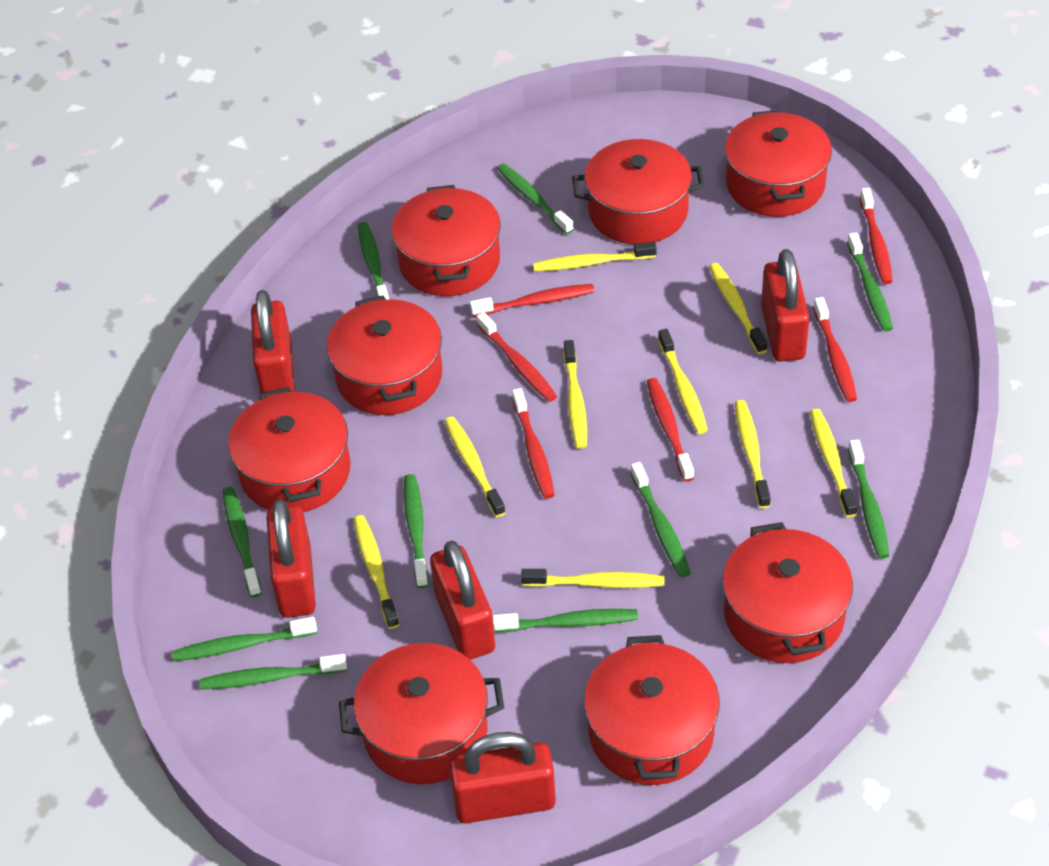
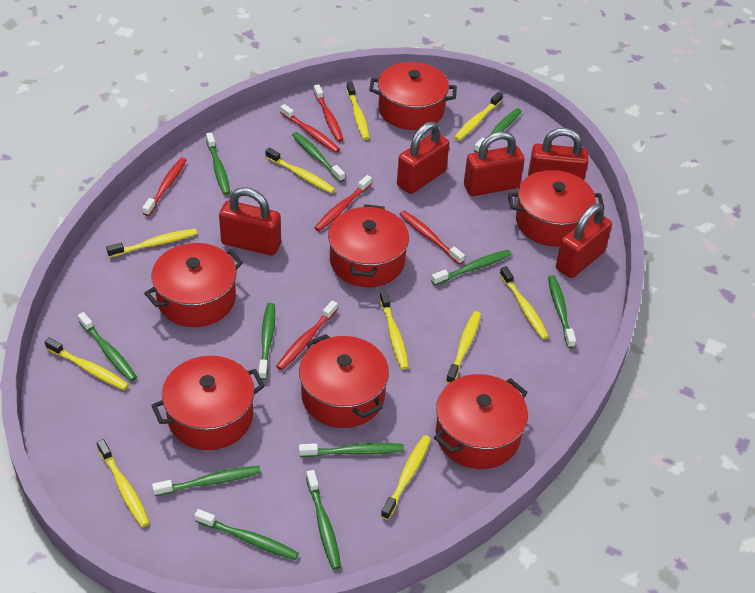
green toothbrush: [172,617,317,661] [200,654,347,689] [223,487,262,597] [358,222,390,299] [404,474,428,588] [492,609,638,632] [497,163,574,234] [631,462,690,577] [847,232,893,332] [848,440,889,559] = 10 -> [78,312,137,381] [152,466,261,496] [195,509,299,560] [206,132,230,195] [258,303,275,380] [292,132,345,182] [299,443,404,457] [306,470,341,570] [431,250,512,285] [474,108,522,153] [548,275,576,348] = 11
red pot: [228,387,351,512] [327,295,442,415] [339,643,504,784] [392,185,500,296] [572,139,705,244] [584,635,720,785] [723,522,853,663] [725,110,832,217] = 8 -> [144,243,243,327] [151,356,265,450] [299,334,389,428] [328,204,409,287] [369,62,457,130] [434,374,528,469] [508,170,604,247] = 7
yellow toothbrush: [353,515,400,629] [444,417,506,517] [521,569,664,588] [533,242,657,272] [564,340,587,449] [658,329,708,434] [709,263,767,354] [735,400,771,508] [810,409,857,517] = 9 -> [45,338,129,390] [97,439,150,527] [106,229,197,258] [265,148,335,194] [346,82,370,140] [379,290,409,370] [381,435,431,520] [446,311,481,384] [454,92,503,141] [500,266,549,340] = 10

